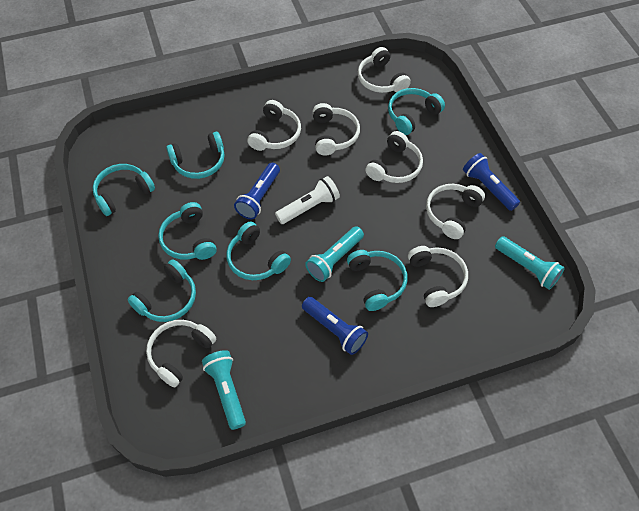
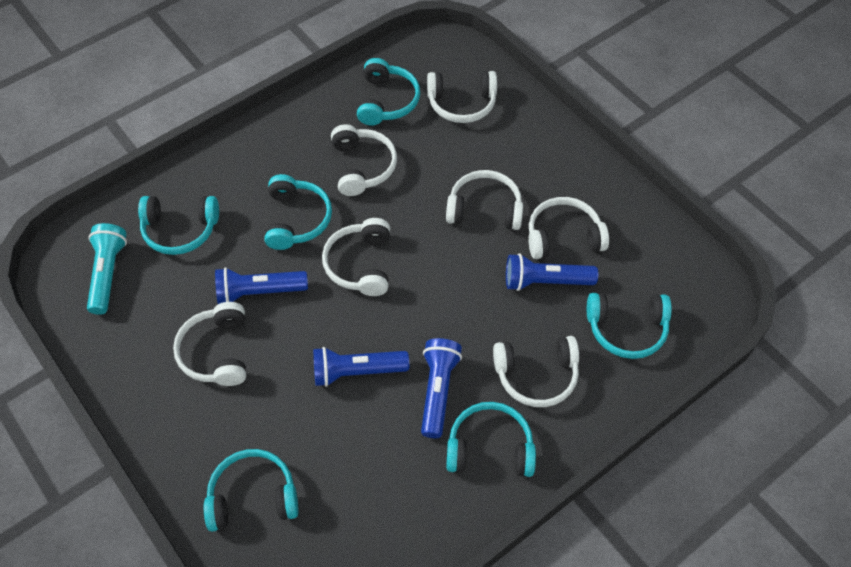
blue flashlight: [234,163,280,219] [302,297,368,355] [463,153,520,211] = 3 -> [215,267,308,304] [313,347,409,387] [421,338,462,438] [506,254,598,291] = 4
turquoise flashlight: [202,350,246,430] [305,226,364,282] [495,236,565,290] = 3 -> [87,223,127,315] = 1
turquoise headphones: [93,164,155,216] [128,260,196,322] [158,202,217,260] [166,132,224,179] [226,221,291,280] [347,250,407,311] [388,88,445,135] = 7 -> [138,196,219,255] [204,449,299,532] [264,174,332,250] [357,58,420,126] [446,402,536,477] [587,293,672,359] = 6
white flashlight: [275,176,340,224] = 1 -> none = 0

